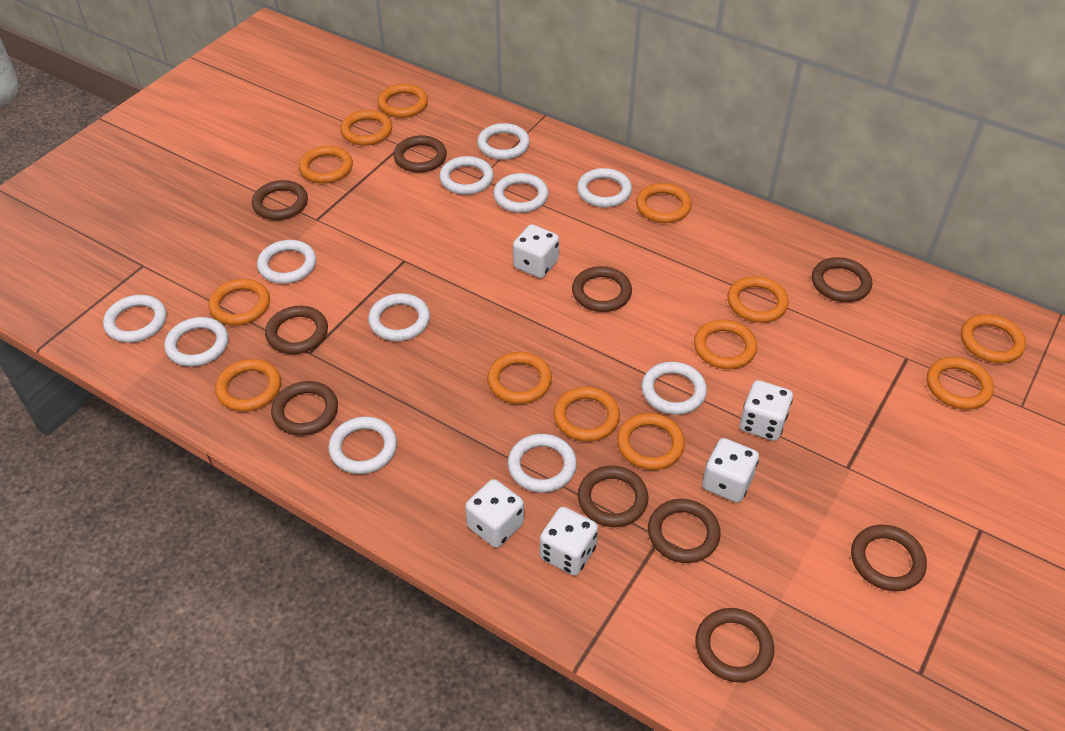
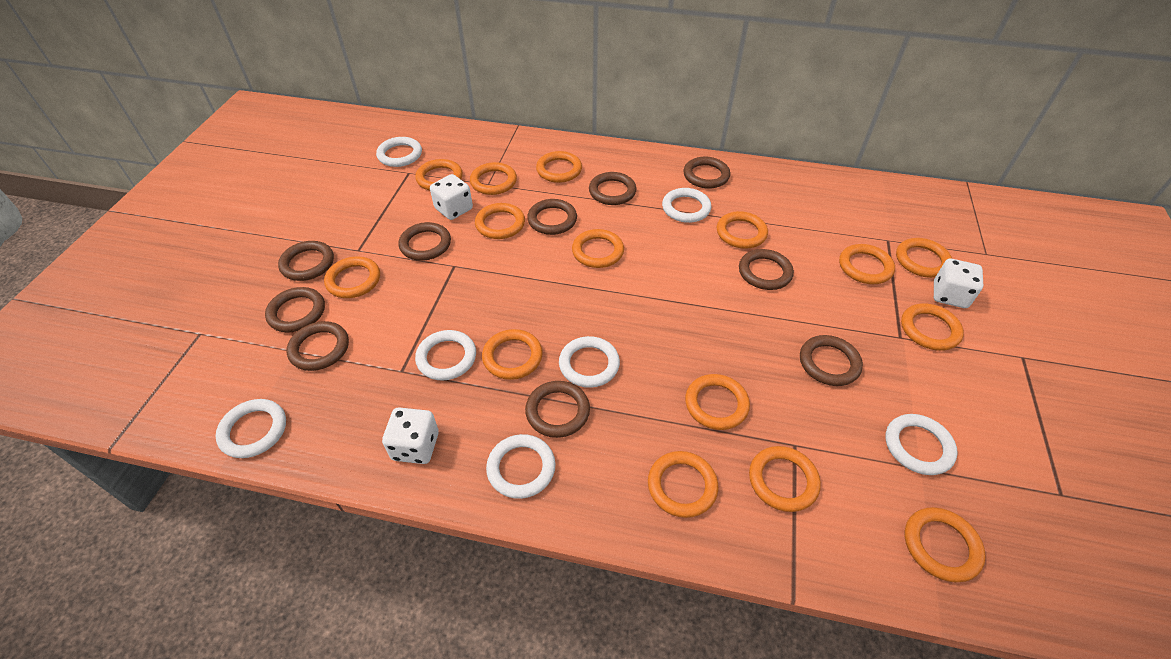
orange ring: [208,279,270,325] [215,359,281,412] [299,146,353,184] [340,110,392,146] [378,84,428,118] [487,352,552,404] [553,387,620,442] [617,413,685,470] [636,183,692,223] [694,320,757,369] [727,276,789,323] [927,357,994,410] [961,314,1026,363] = 13 -> [324,257,380,298] [415,159,463,191] [470,162,517,195] [475,203,525,239] [482,329,543,380] [536,151,582,183] [572,229,624,268] [648,451,718,518] [685,374,750,430] [717,211,768,249] [749,446,821,512] [839,244,895,284] [896,238,952,278] [901,303,964,351] [905,507,986,582] = 15
white dice: [465,479,524,548] [513,224,559,278] [540,507,598,576] [702,438,759,502] [740,380,793,441] = 5 -> [382,407,439,464] [430,174,473,220] [934,259,983,308] = 3
white ring: [103,295,167,343] [164,317,228,367] [257,240,316,284] [328,417,397,474] [368,293,430,341] [439,156,494,195] [477,123,530,160] [493,173,548,213] [508,434,577,493] [577,168,632,207] [642,362,707,415] = 11 -> [215,399,286,458] [376,137,422,167] [415,330,476,380] [486,434,556,499] [559,336,620,388] [662,188,711,223] [886,414,958,475] = 7

